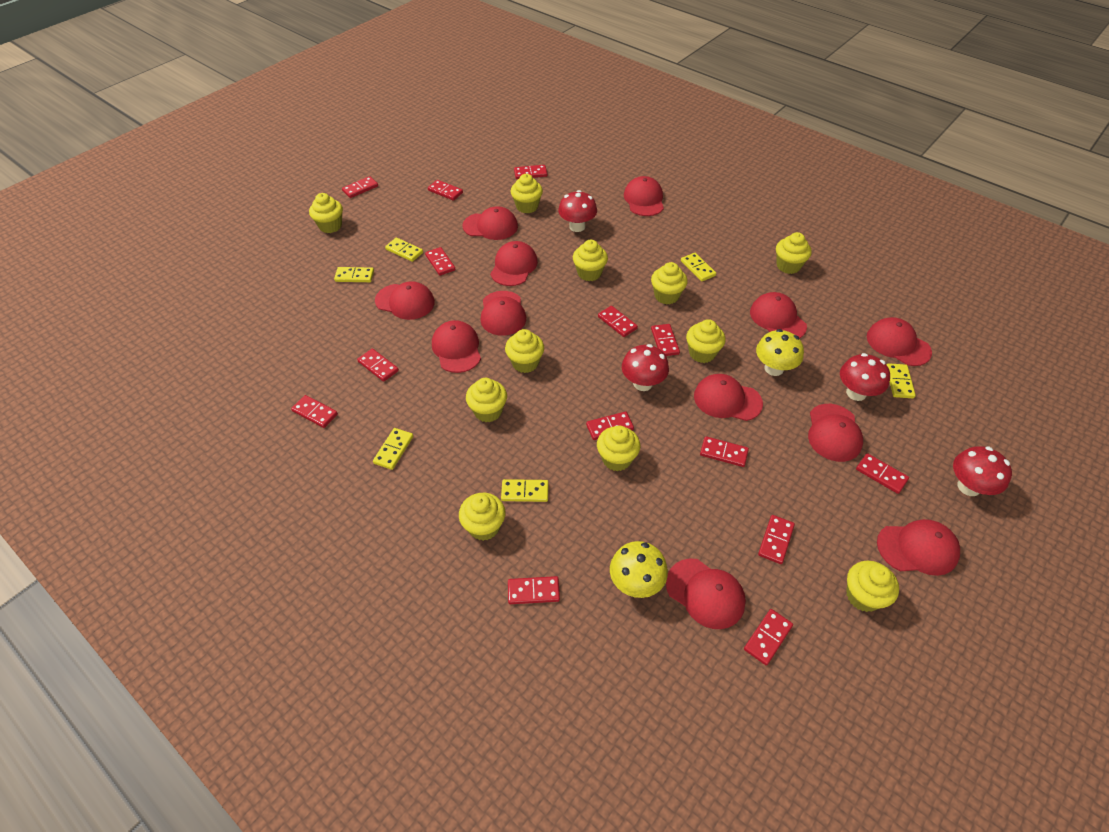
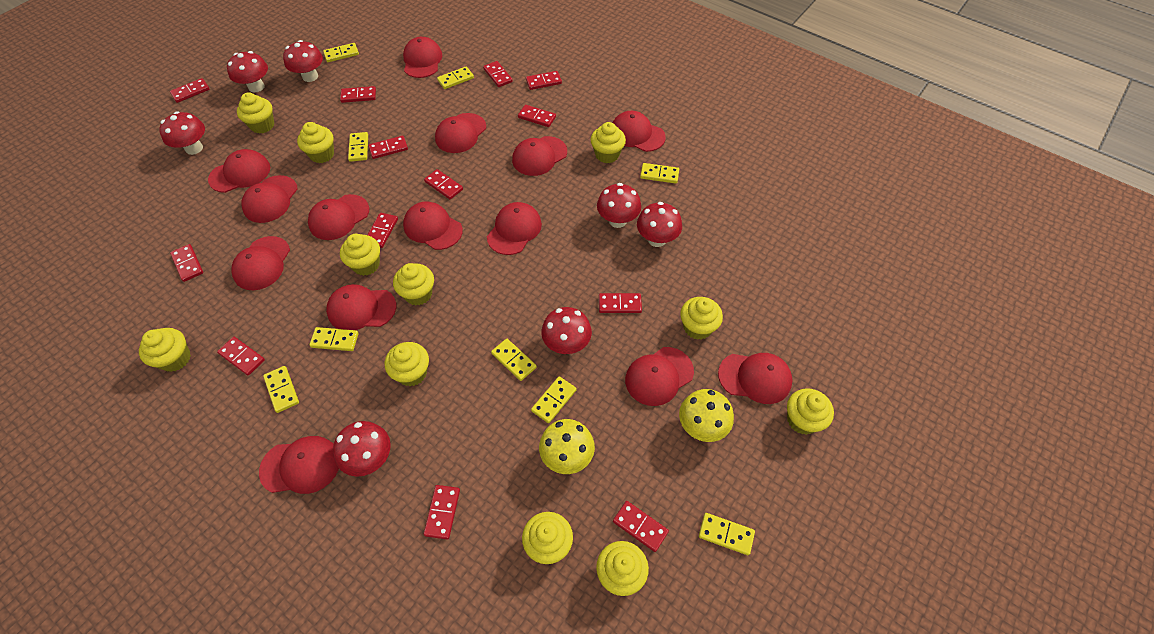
red cap: [375,281,435,320] [432,320,481,373] [463,206,518,240] [480,291,526,336] [490,241,538,286] [624,176,664,216] [666,559,746,629] [694,374,763,421] [750,292,807,339] [808,404,863,462] [867,317,932,366] [877,519,960,576] = 12 -> [208,149,270,193] [231,236,290,290] [241,175,298,223] [259,436,339,494] [308,194,369,240] [326,284,396,330] [403,37,442,78] [403,202,463,250] [435,113,486,153] [487,202,542,255] [512,136,567,176] [612,111,666,152] [625,347,694,406] [718,353,793,404] = 14
red domino: [291,395,338,428] [342,176,378,198] [357,349,399,382] [425,247,455,276] [428,180,463,201] [508,576,560,604] [514,165,548,179] [586,412,634,440] [598,306,638,337] [651,324,680,356] [700,436,749,467] [744,609,793,665] [758,515,795,564] [856,453,909,494] = 14 -> [170,78,210,103] [170,244,203,282] [217,337,265,376] [340,86,376,103] [367,213,398,248] [368,136,408,159] [424,169,463,200] [424,485,460,539] [483,61,513,87] [518,105,556,127] [526,71,562,90] [599,293,642,313] [613,501,669,552] = 13
red mushroom: [558,190,597,232] [622,344,669,391] [840,353,890,401] [953,446,1012,496] = 4 -> [159,111,205,155] [227,51,268,92] [283,40,323,82] [333,421,391,477] [541,307,592,354] [597,183,641,228] [637,202,682,247] = 7
yellow domino: [334,267,374,282] [373,428,413,470] [385,238,423,262] [501,479,549,502] [681,253,716,281] [887,363,916,398] = 6 -> [263,366,299,413] [309,327,359,351] [323,43,359,62] [348,132,368,162] [437,66,474,89] [491,339,537,381] [531,376,577,423] [640,163,679,184] [699,513,755,555] = 9

